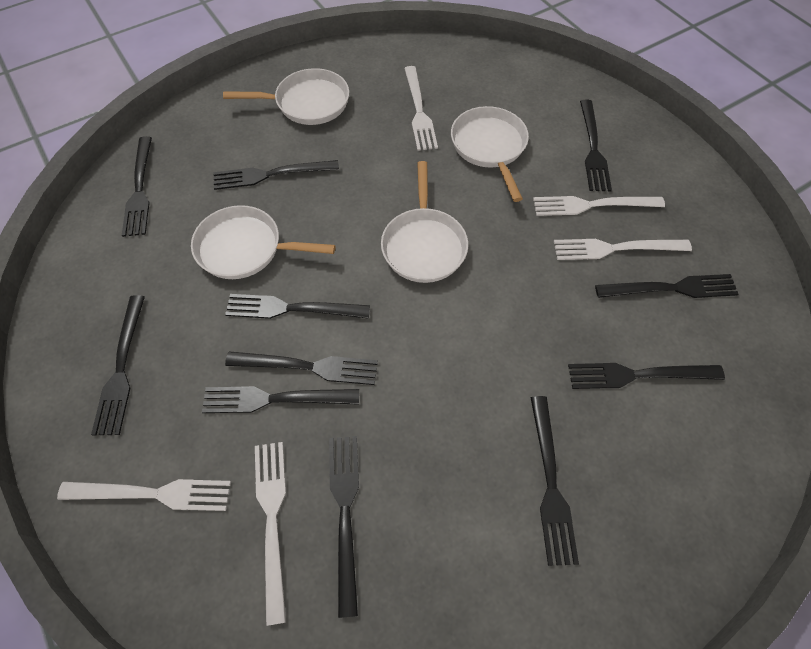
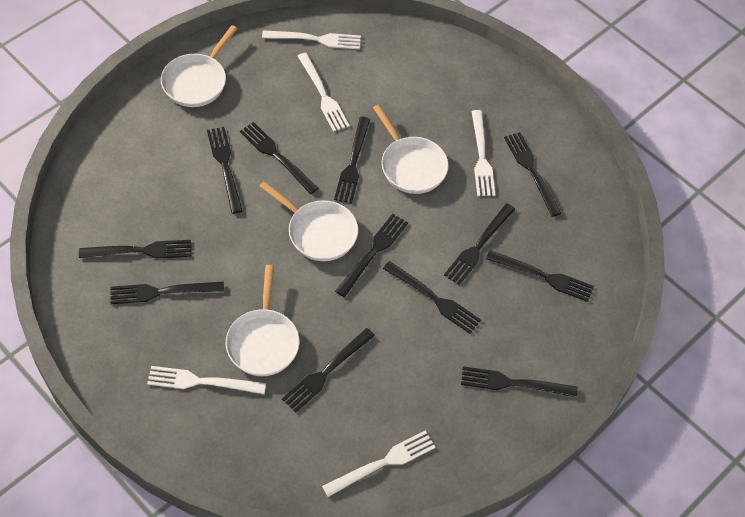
black fork: [91,295,145,435] [122,136,152,237] [202,386,359,413] [214,160,339,190] [225,294,370,319] [225,351,378,385] [329,436,359,618] [530,396,579,566] [568,363,725,389] [580,100,612,191] [595,274,738,298] = 11 -> [79,240,191,259] [110,281,224,304] [207,127,243,214] [240,122,318,194] [282,328,375,412] [334,117,370,203] [335,214,408,297] [383,261,481,334] [444,203,515,285] [461,366,578,398] [486,250,594,302] [504,132,561,217] = 12

